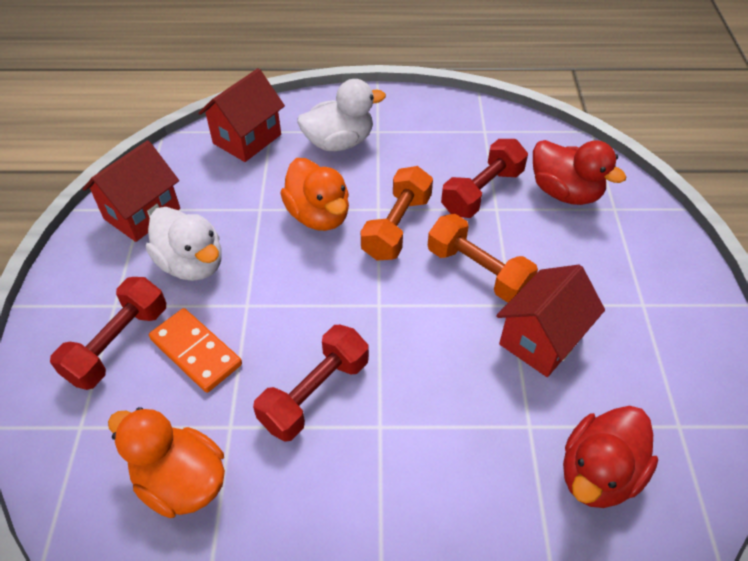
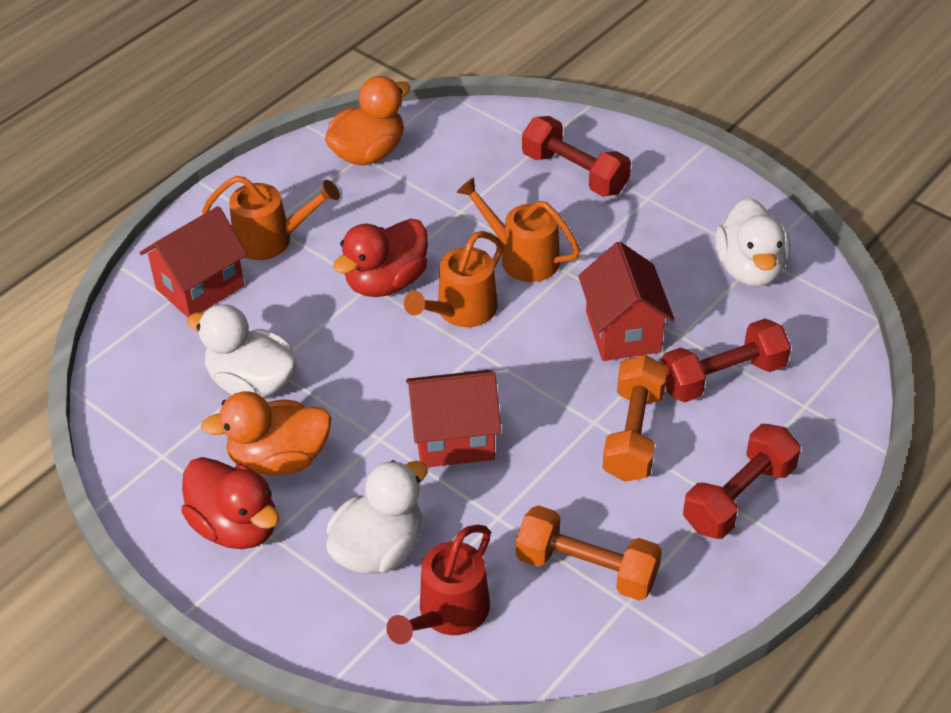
orange domino: [149,308,242,393] = 1 -> none = 0
orange watering can: none = 0 -> [202,176,340,260] [404,231,503,327] [456,177,580,282] = 3
red watering can: none = 0 -> [386,524,491,644] = 1
white duck: [146,207,222,281] [297,79,386,151] = 2 -> [187,304,297,398] [326,460,428,574] [715,198,790,287] = 3

